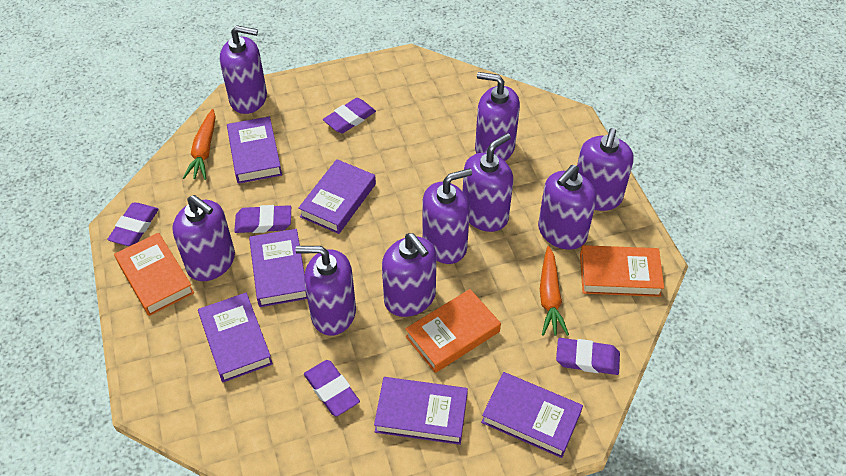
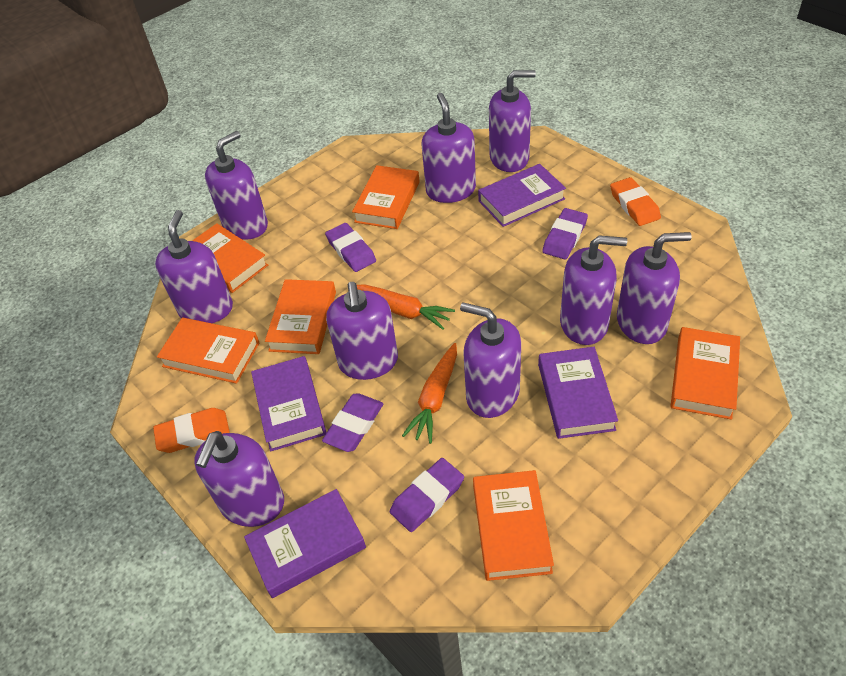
orange book: [114,233,194,316] [405,289,501,373] [580,245,664,297] = 3 -> [157,318,259,384] [192,223,268,293] [265,279,336,354] [352,165,420,229] [473,470,554,581] [671,327,740,420] = 6
orange eraser: none = 0 -> [153,408,230,453] [610,177,661,226] = 2
purple book: [198,293,273,382] [227,116,282,184] [249,229,307,307] [298,159,376,234] [374,377,468,445] [481,372,583,458] = 6 -> [244,489,366,598] [251,356,327,451] [478,164,566,227] [538,347,618,439] = 4
purple eraser: [107,203,159,246] [234,205,291,233] [304,360,360,416] [323,98,376,133] [556,338,620,375] = 5 -> [322,394,384,452] [325,223,376,272] [390,458,464,532] [542,208,588,259] = 4

